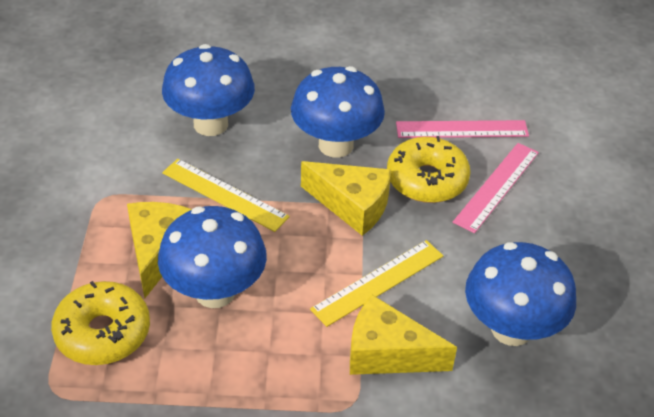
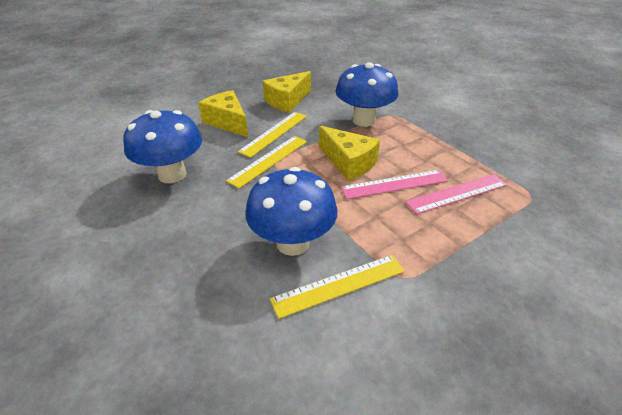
blue mushroom: [158,206,267,308] [162,44,255,136] [291,66,385,158] [465,242,576,346] = 4 -> [123,110,202,183] [245,167,338,256] [335,62,398,127] = 3
yellow donut: [51,281,150,365] [387,136,471,203] = 2 -> none = 0
yellow ruler: [162,159,290,232] [310,240,443,327] = 2 -> [226,136,307,189] [238,112,307,158] [270,255,405,319] = 3

